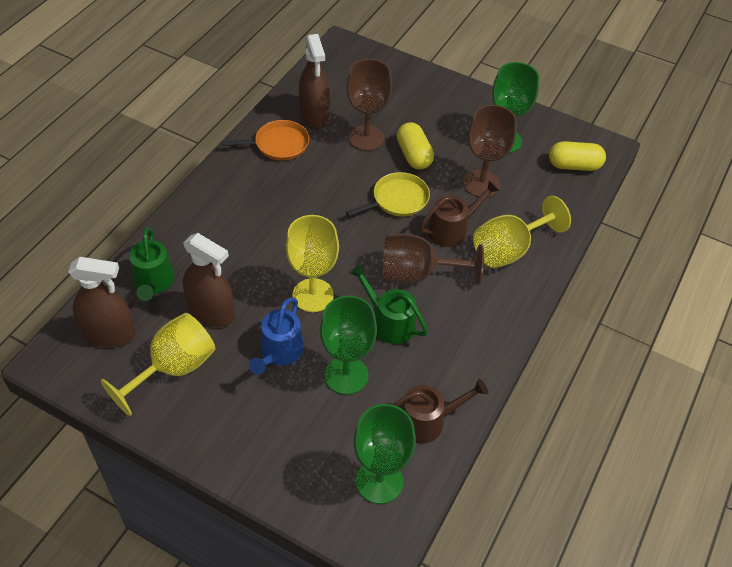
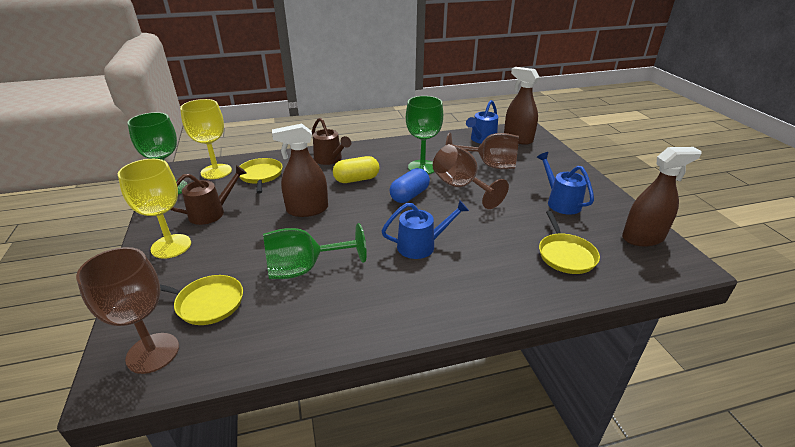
blue capsule: none = 0 -> [390,168,430,203] = 1
blue watering can: [249,298,304,375] = 1 -> [382,200,469,259] [466,100,498,144] [537,152,594,215] = 3
green watering can: [129,228,174,301] [349,264,428,344] = 2 -> none = 0
orange pan: [221,120,309,161] = 1 -> none = 0
yellow capsule: [397,122,434,170] [549,141,606,171] = 2 -> [333,156,380,183] = 1
yellow goblet: [101,313,216,416] [286,215,339,312] [473,196,571,268] = 3 -> [118,159,191,259] [180,99,232,179] = 2
yellow pan: [346,172,430,217] = 1 -> [160,275,243,325] [239,158,283,194] [539,211,600,274] = 3

